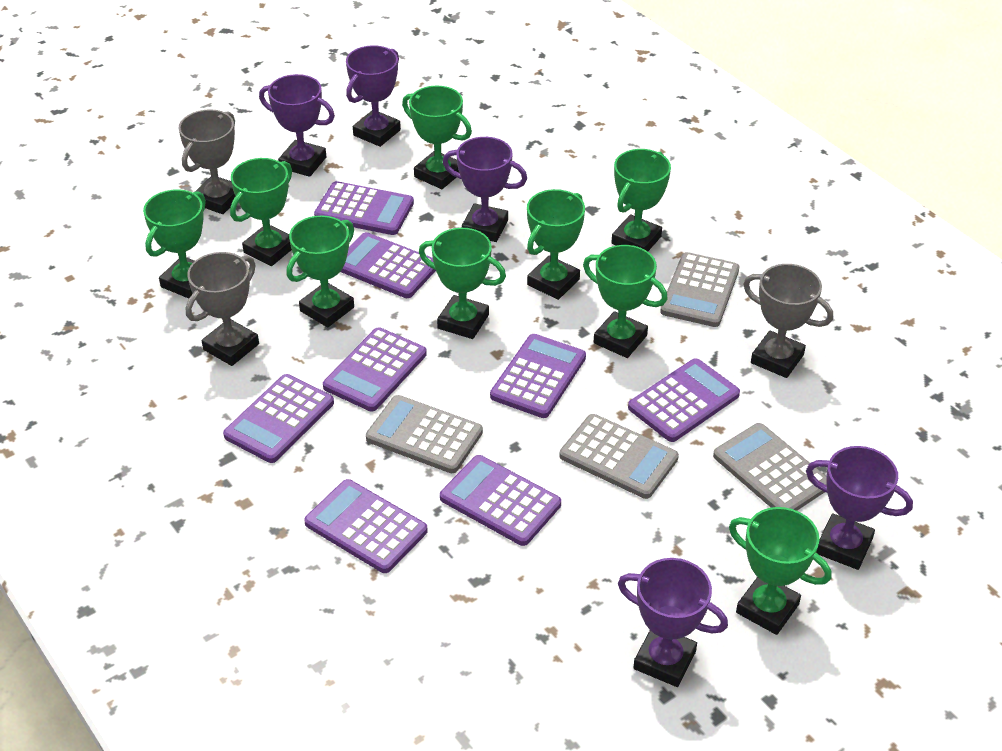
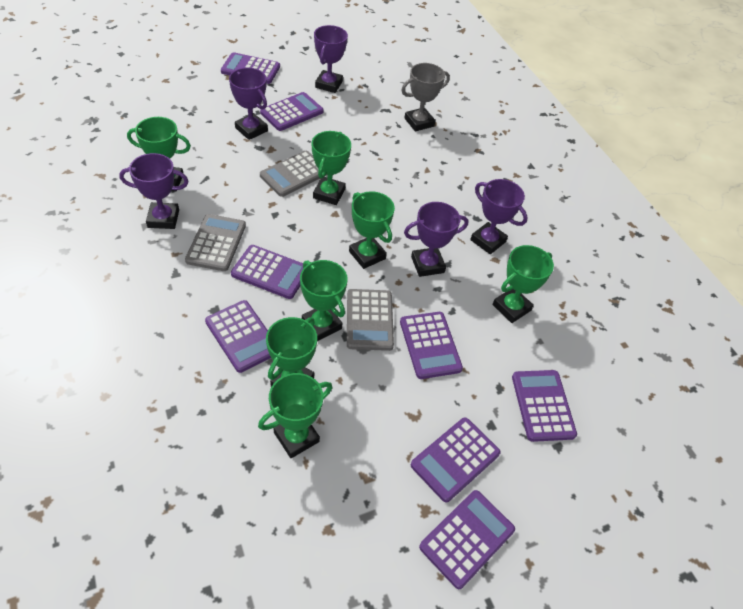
green trophy: [143,189,206,299] [230,158,292,266] [286,215,354,327] [402,86,472,189] [419,228,506,339] [527,189,585,300] [583,245,668,358] [611,149,671,251] [729,507,831,635] = 9 -> [127,117,191,192] [258,373,332,458] [266,317,317,387] [300,260,348,341] [312,131,351,205] [349,191,395,269] [493,245,554,323] = 7
grey calculator: [366,395,483,473] [560,414,679,499] [660,252,739,327] [713,423,827,511] = 4 -> [185,214,246,271] [260,151,327,197] [347,289,394,351] = 3
grey trophy: [179,109,235,214] [186,252,259,366] [743,264,833,378] = 3 -> [401,63,450,131] = 1

